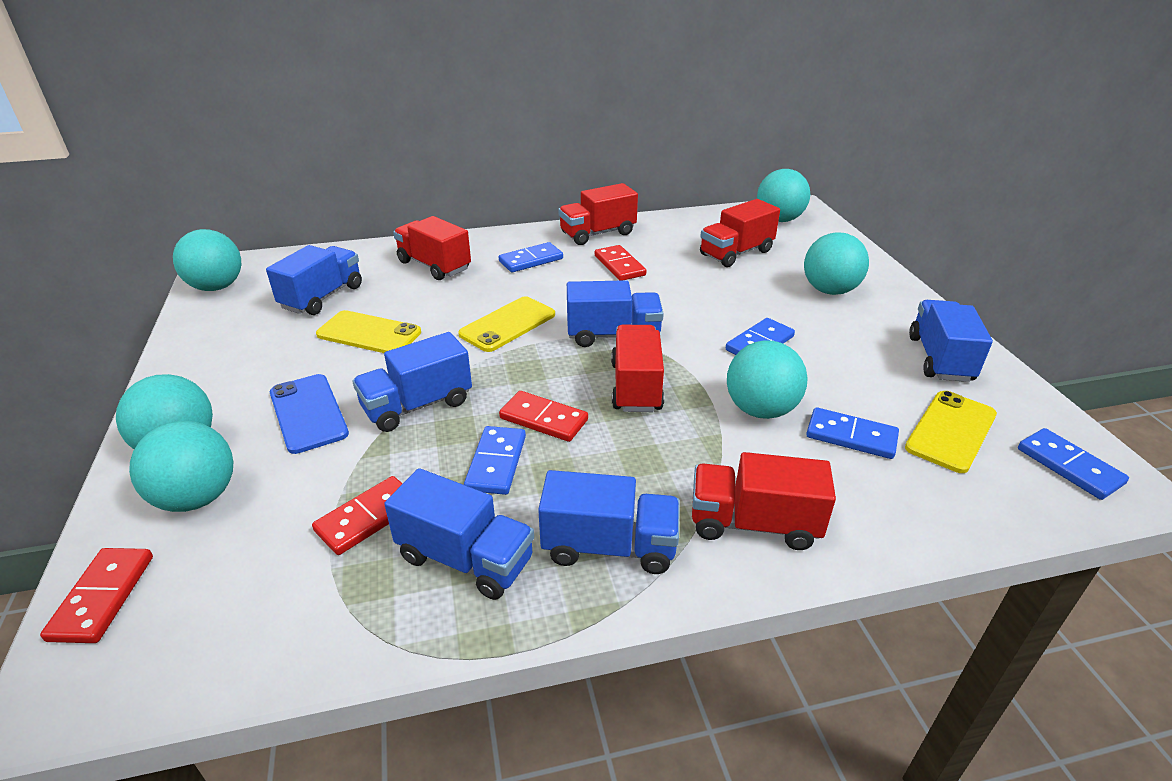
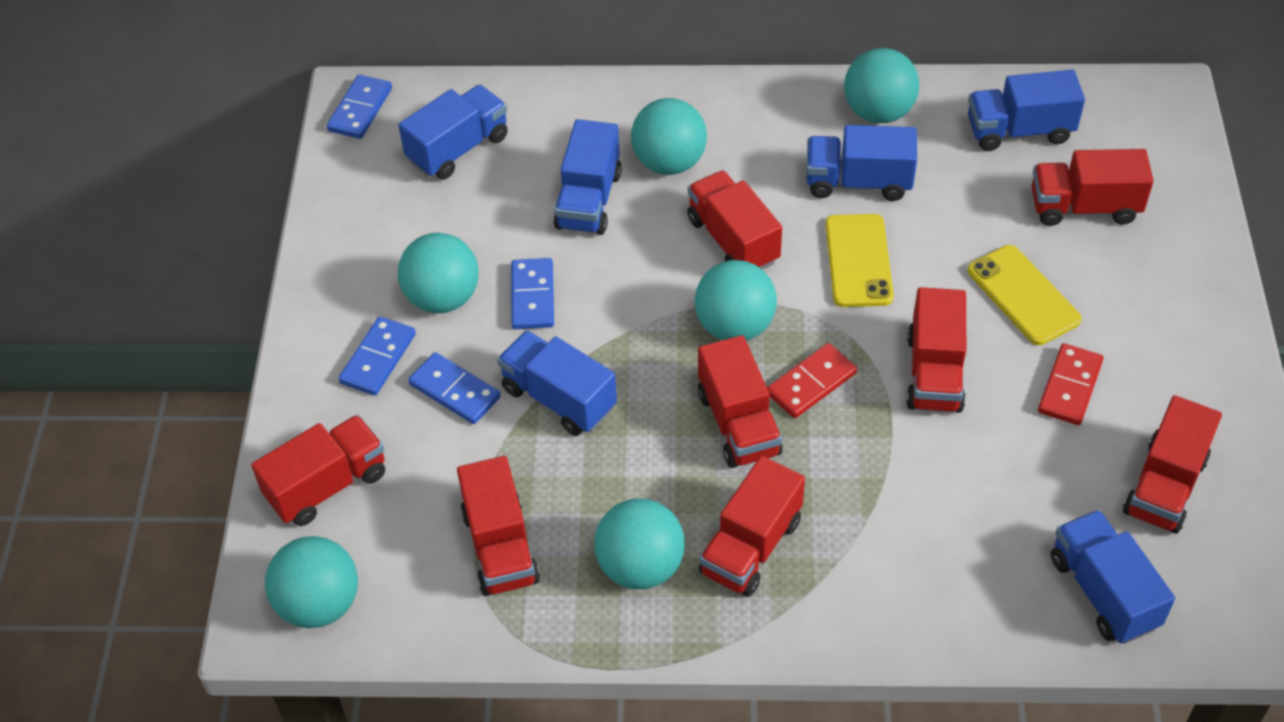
blue domino: [464,426,526,495] [499,242,563,272] [726,318,795,355] [806,407,899,459] [1018,428,1129,500] = 5 -> [327,75,392,139] [338,316,416,396] [408,352,501,424] [511,258,554,329] = 4
blue phone: [270,374,349,454] = 1 -> none = 0
red domino: [40,548,153,643] [312,476,403,555] [499,391,588,442] [595,245,646,281] = 4 -> [767,343,857,418] [1038,343,1104,425] = 2
red truck: [393,216,471,280] [558,183,638,245] [611,325,664,412] [692,452,836,550] [700,199,780,267] = 5 -> [251,415,385,526] [457,456,540,596] [687,170,782,269] [698,335,783,468] [699,456,805,597] [906,287,966,413] [1032,149,1154,226] [1123,395,1222,534] = 8
yellow phone: [316,310,421,353] [458,296,555,352] [905,391,997,473] = 3 -> [826,214,894,307] [968,245,1082,345] = 2

